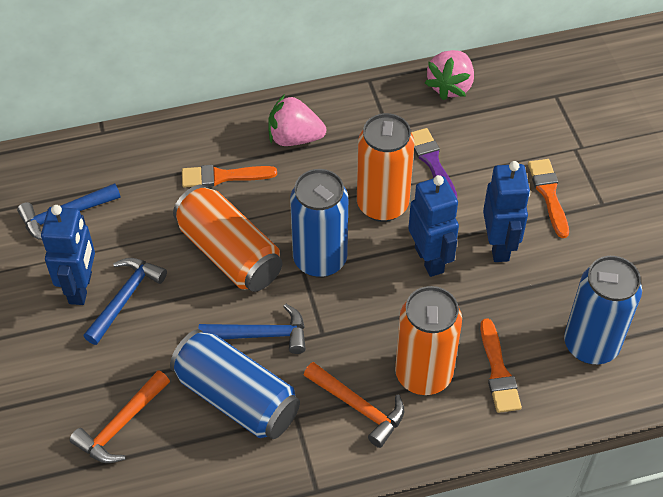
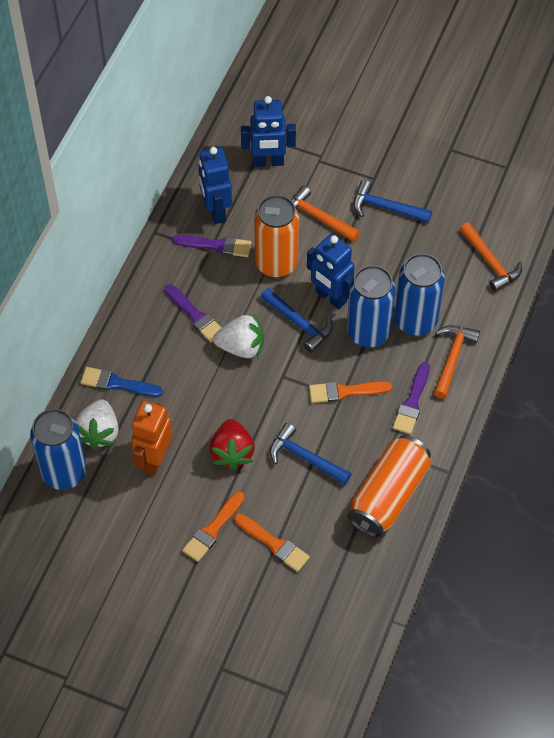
blue brush: none = 0 -> [81,367,163,397] = 1
orange can: [173,184,282,292] [357,113,414,222] [395,286,462,395] = 3 -> [254,195,299,278] [347,435,431,537] = 2
orange hammer: [70,370,170,463] [304,362,404,448] = 2 -> [291,186,360,242] [434,325,480,399] [460,222,522,292] = 3
orange robot: none = 0 -> [131,401,173,475] = 1
pink strawberry: [268,94,326,146] [425,50,474,100] = 2 -> none = 0
purple brush: [411,128,457,198] = 1 -> [165,284,222,343] [173,235,251,257] [393,362,430,434] = 3
red strawberry: none = 0 -> [210,419,255,470] = 1
white strawberry: none = 0 -> [75,399,119,450] [213,313,264,358] = 2

